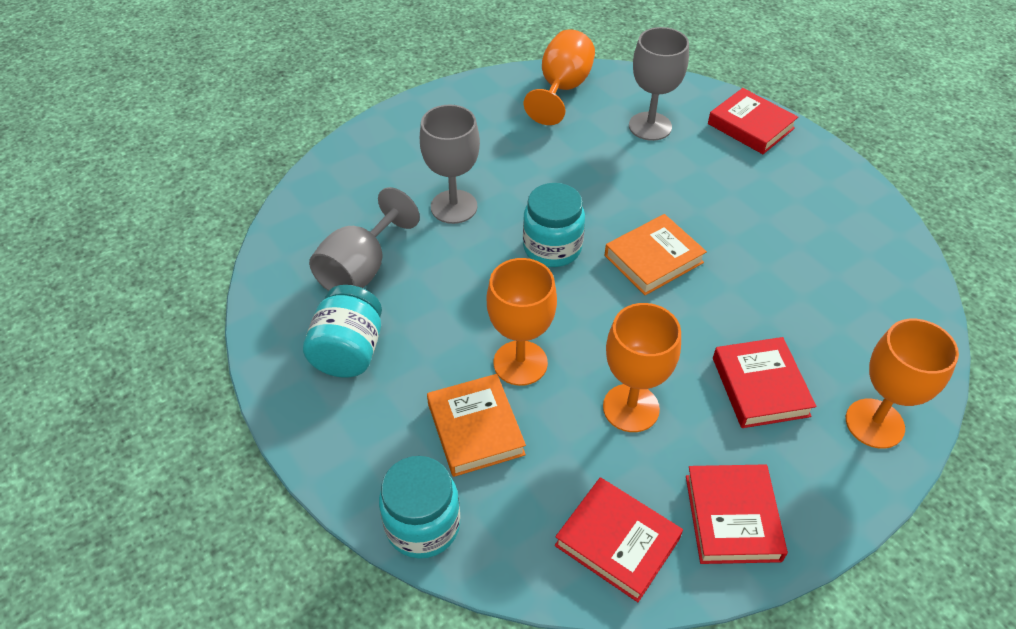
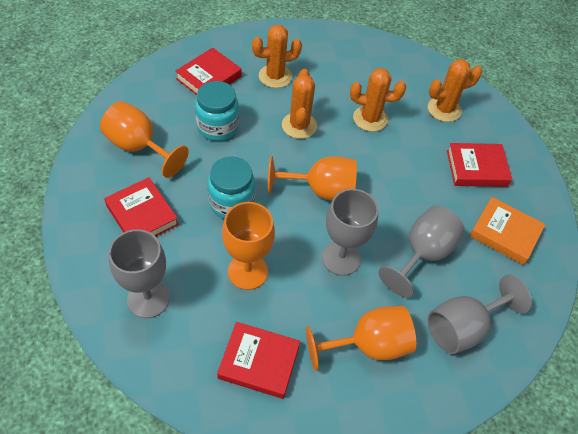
grey goblet: [309,187,420,291] [420,105,480,224] [629,27,689,141] = 3 -> [109,229,170,318] [322,189,378,276] [378,206,465,298] [428,275,532,354] = 4
orange book: [427,374,526,477] [604,214,707,295] = 2 -> [469,197,545,265] = 1
orange cactus: none = 0 -> [252,24,302,88] [282,69,317,139] [350,68,406,132] [428,59,482,122] = 4
turquoise jar: [303,285,382,378] [379,456,460,559] [523,183,585,267] = 3 -> [195,81,239,141] [208,157,255,219] = 2

